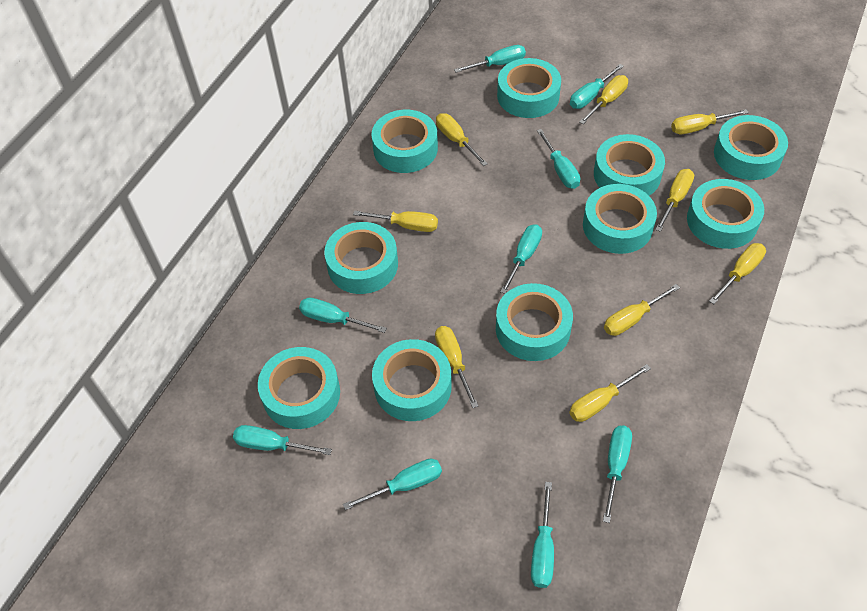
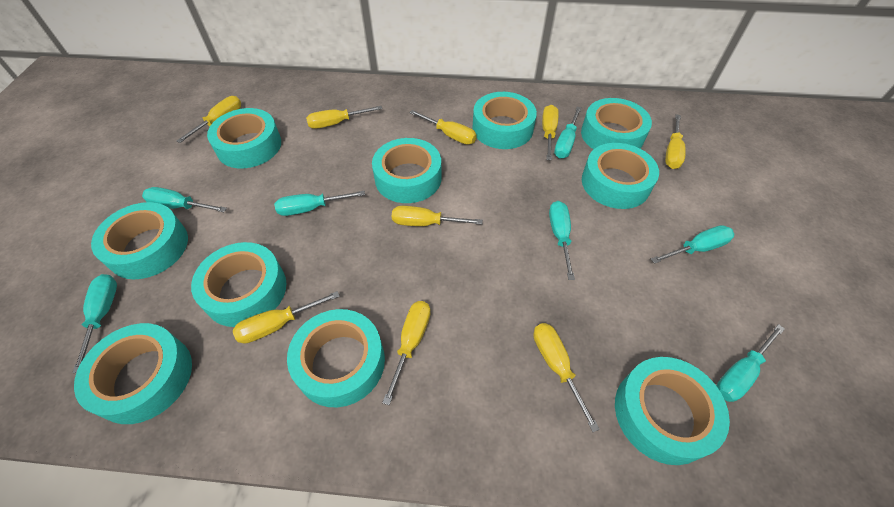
turquoise screwdriver: [233,425,332,455] [299,298,387,333] [343,459,442,510] [454,45,526,73] [500,224,542,294] [531,482,554,588] [537,129,580,189] [570,64,624,109] [603,426,632,523] = 9 -> [72,274,117,373] [142,187,227,212] [274,191,365,216] [549,201,575,280] [554,107,581,159] [651,225,735,264] [716,324,785,402] = 7

